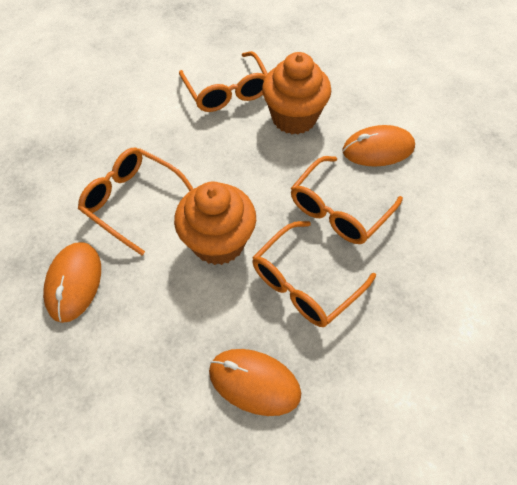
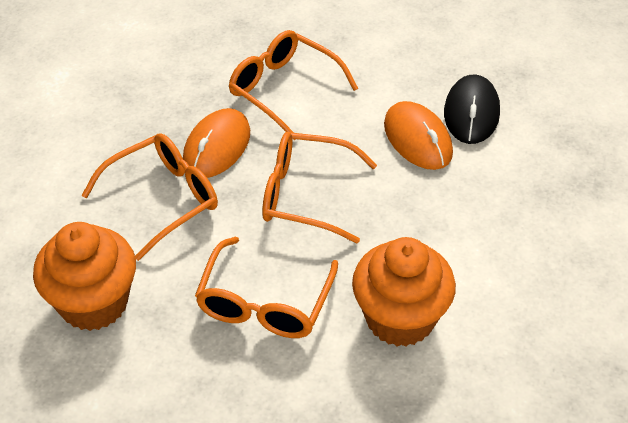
black mouse: none = 0 -> [444,75,500,144] = 1
orange mouse: [43,242,101,323] [209,349,301,416] [342,125,415,167] = 3 -> [183,108,250,178] [384,101,453,170] = 2

